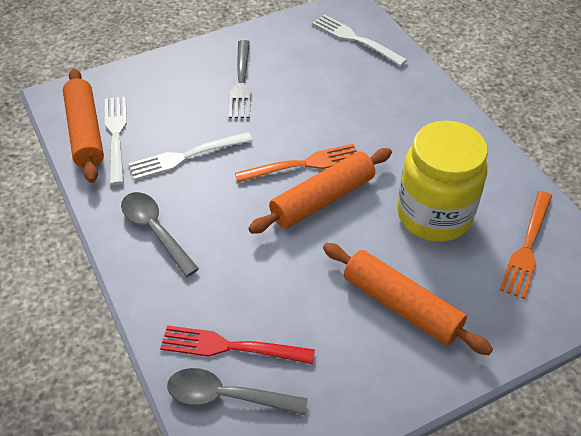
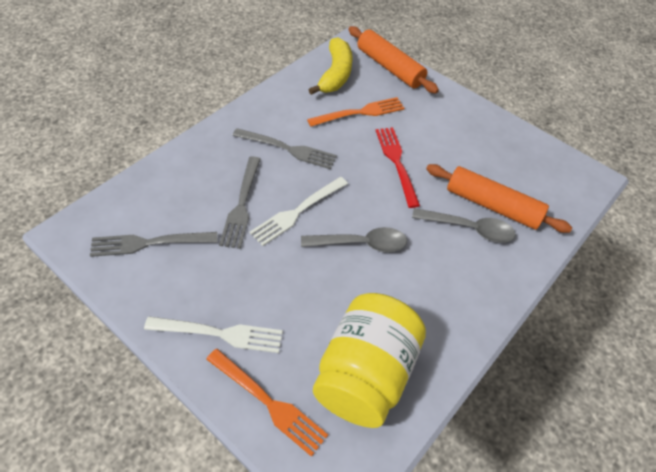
grey fork: [229,40,251,118] = 1 -> [90,232,217,257] [219,156,261,249] [232,128,337,169] = 3
orange rolling pin: [63,69,104,183] [248,148,392,234] [323,243,493,355] = 3 -> [348,26,439,93] [426,164,572,233] = 2
white fork: [105,97,127,185] [128,132,253,180] [312,15,407,66] = 3 -> [144,316,283,353] [250,177,348,246] = 2
yellow banana: none = 0 -> [309,37,353,95] = 1

